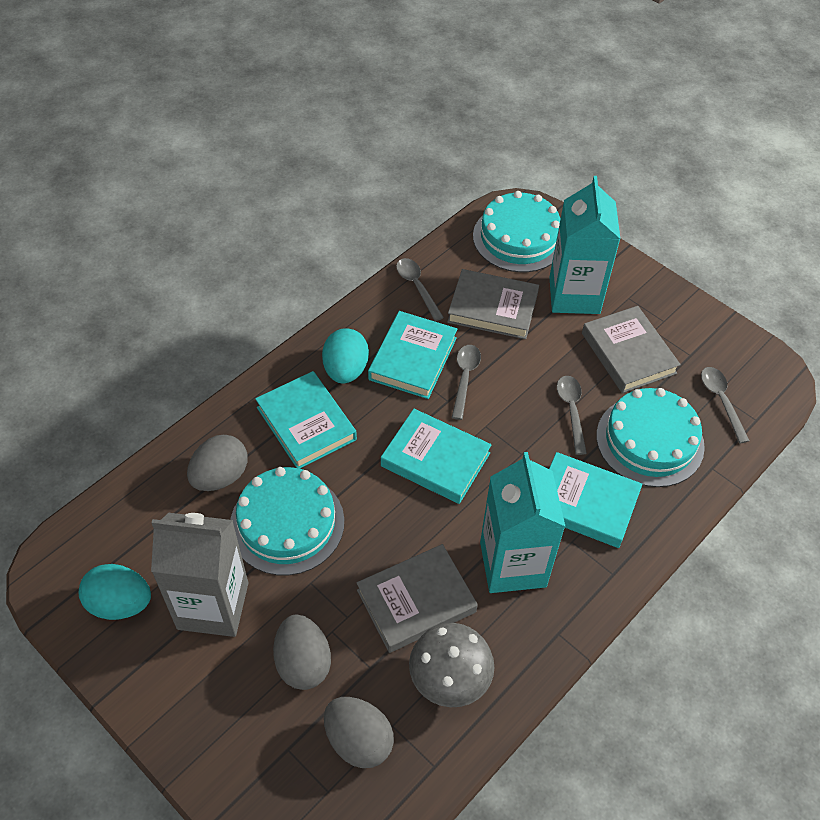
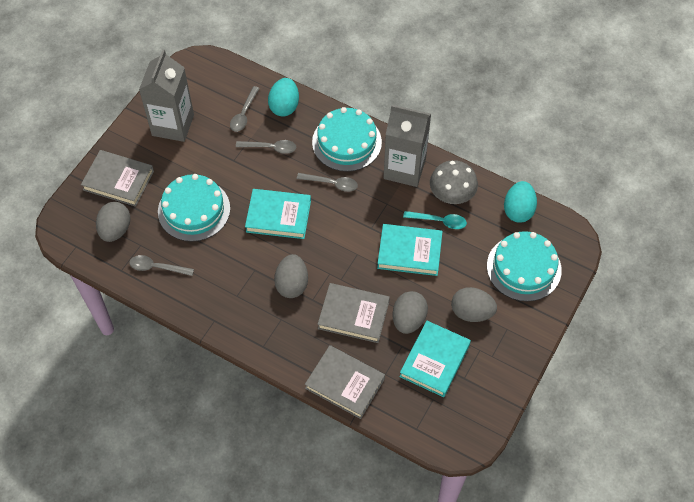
grey carton: [151,513,248,637] = 1 -> [139,49,194,142] [383,105,431,187] = 2
grey egg: [187,435,248,491] [273,615,331,690] [324,697,394,768] = 3 -> [96,202,131,242] [274,254,308,298] [392,291,428,334] [451,287,497,322] = 4
turquoise book: [255,371,357,469] [368,311,457,399] [381,409,492,504] [549,452,642,548] = 4 -> [245,189,311,239] [377,224,443,276] [399,321,471,397] = 3
turquoise carton: [480,452,566,593] [549,176,620,314] = 2 -> none = 0
turquoise spoon: none = 0 -> [403,211,467,229] = 1

